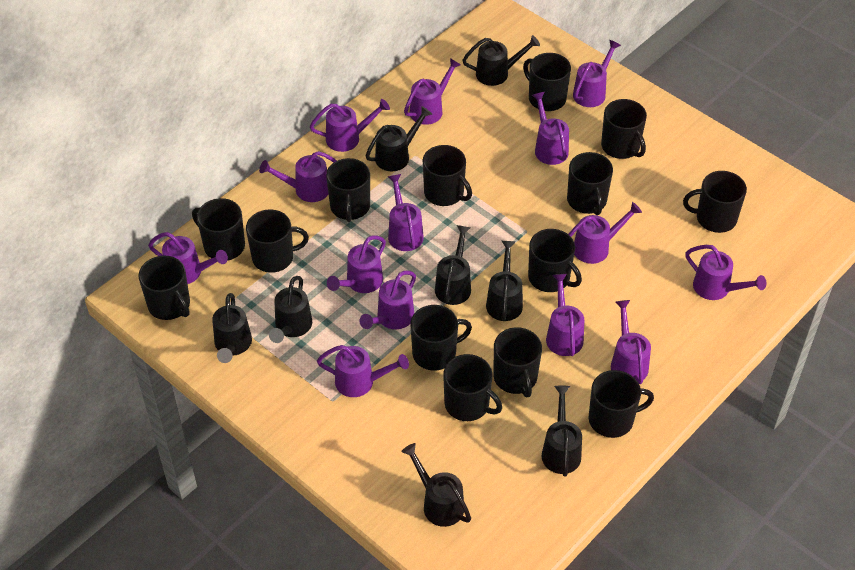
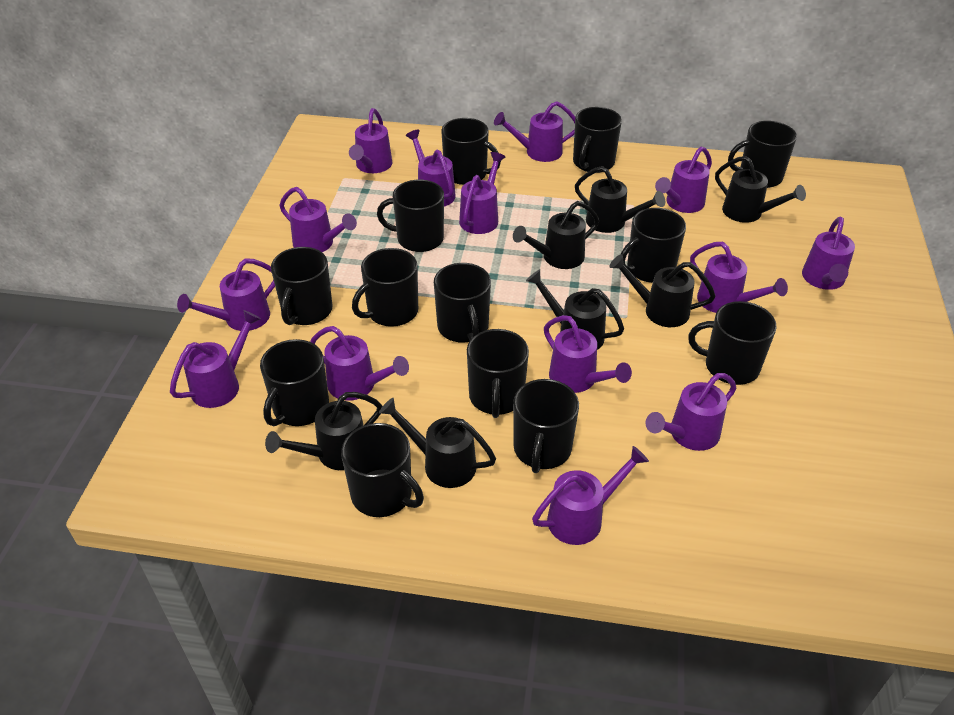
black mug: [139,256,190,320] [192,198,245,261] [246,209,309,273] [326,158,370,222] [410,305,472,371] [423,145,472,206] [443,354,502,421] [493,327,542,397] [523,53,571,111] [528,229,582,292] [567,152,613,215] [588,370,654,438] [601,99,647,159] [683,171,747,233] = 14 -> [260,339,329,426] [271,247,332,325] [341,423,424,517] [352,248,418,327] [377,180,444,252] [434,263,491,343] [441,118,501,185] [467,329,529,418] [513,379,579,473] [573,107,622,173] [621,208,686,283] [688,301,777,385] [728,121,797,188] = 13
black watering can: [212,293,252,363] [269,276,312,343] [366,106,432,171] [401,443,471,527] [435,225,471,305] [463,35,540,86] [486,241,523,321] [541,386,582,477] = 8 -> [265,392,382,470] [379,398,496,488] [513,201,599,269] [526,269,624,350] [575,166,665,233] [609,254,715,327] [715,156,806,223] = 7

